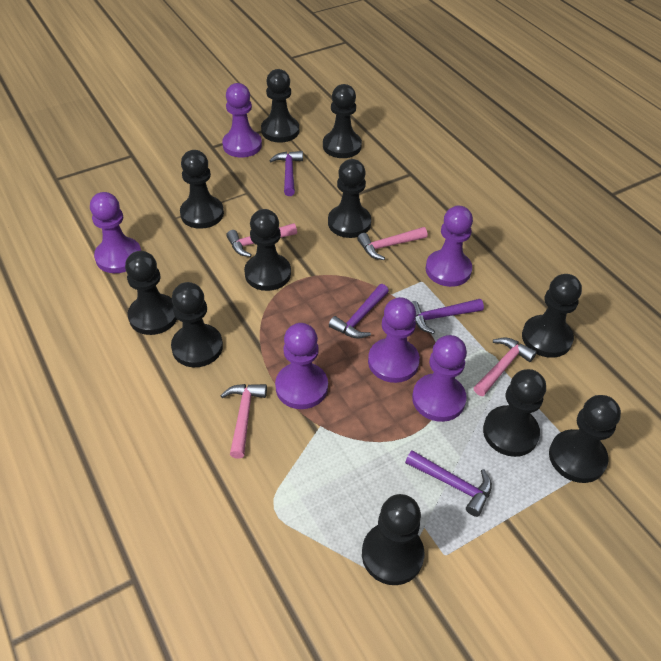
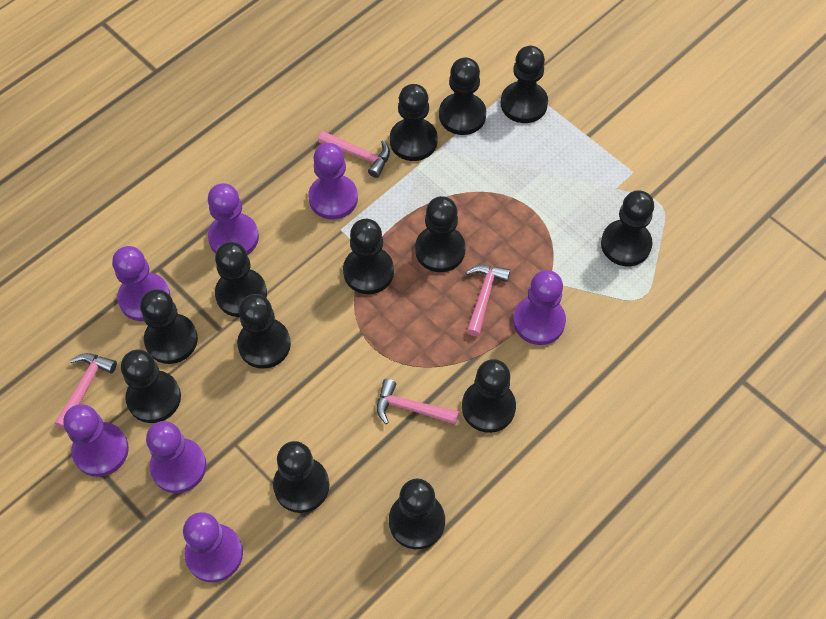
black pawn: [125,251,177,335] [171,282,223,367] [180,150,224,229] [244,209,291,291] [261,69,299,143] [323,84,362,158] [328,159,371,238] [362,494,424,585] [483,369,546,457] [522,274,582,358] [549,395,621,483] = 11 -> [121,350,181,423] [140,289,198,364] [215,242,267,317] [237,294,291,369] [273,441,329,513] [343,219,394,294] [389,479,445,549] [390,84,438,161] [415,196,466,272] [439,57,486,135] [462,359,516,433] [501,46,548,123] [601,190,654,266] = 13
purple hammer: [269,151,303,196] [329,284,389,339] [405,450,492,517] [412,299,484,334] = 4 -> none = 0
purple pawn: [90,192,141,273] [222,83,262,158] [275,323,328,409] [368,297,420,383] [412,335,467,422] [426,206,473,287] = 6 -> [63,404,129,477] [112,246,171,321] [146,421,206,493] [183,512,243,582] [208,183,259,255] [308,143,358,219] [513,270,566,345] = 7

